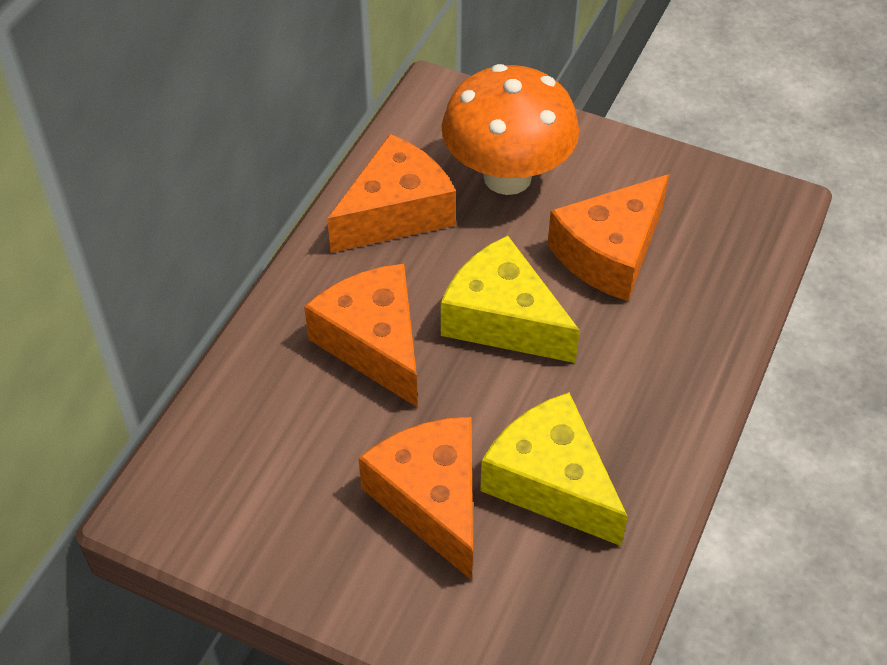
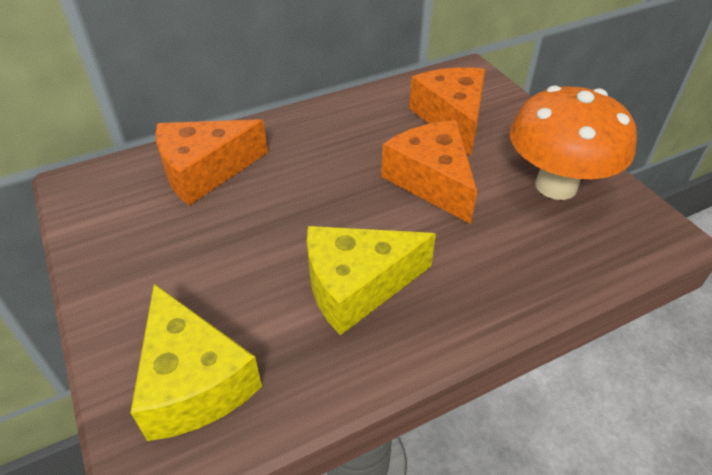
orange cheese: [304,264,418,408] [327,134,456,253] [358,417,473,580] [547,174,669,301] = 4 -> [156,119,268,205] [381,120,477,224] [409,67,485,156] = 3

